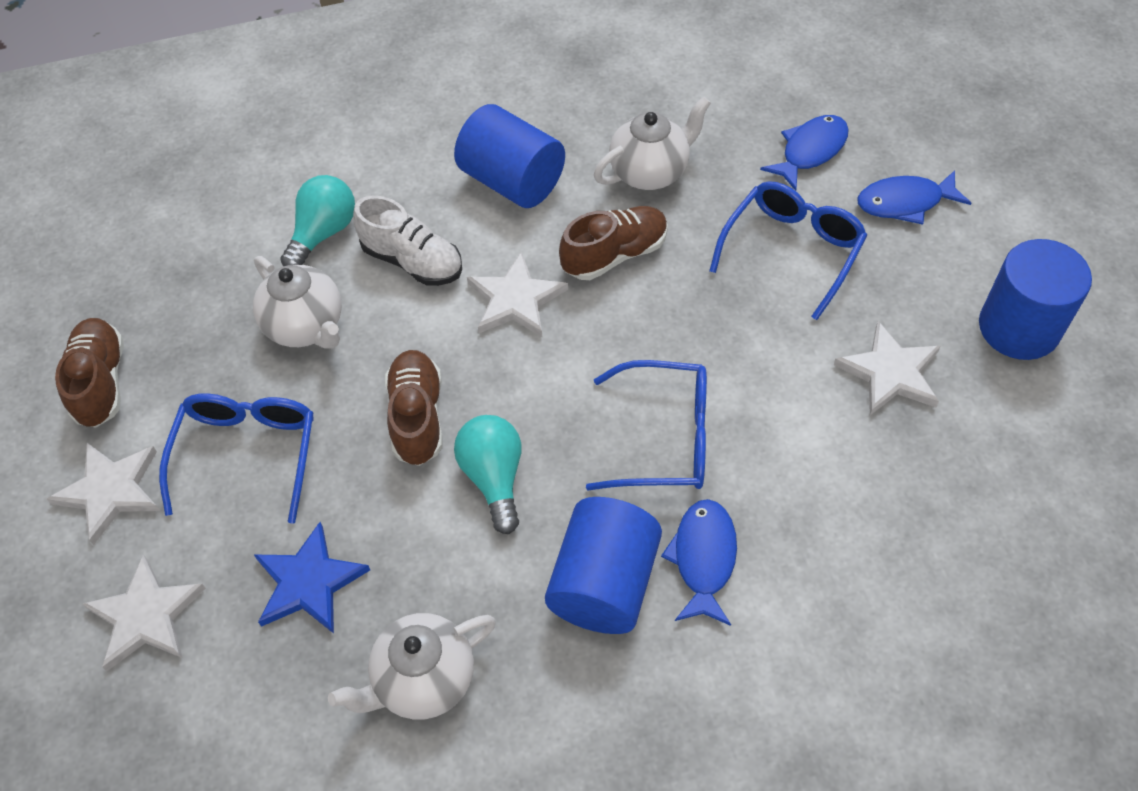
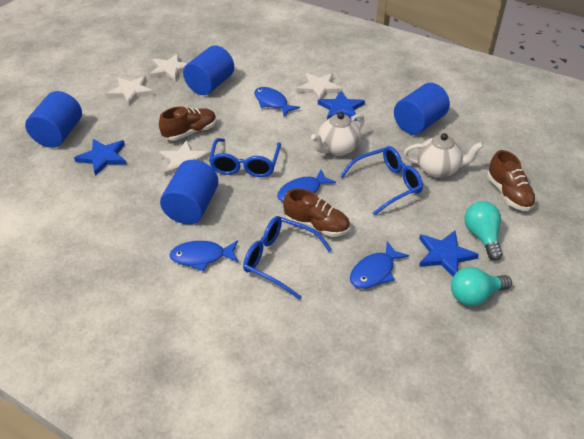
blue cylinder: [454,104,565,208] [545,497,662,634] [979,239,1092,360] = 3 -> [25,91,82,148] [160,160,219,224] [183,45,234,95] [394,83,450,135] = 4
blue fish: [661,499,737,626] [760,115,849,191] [857,170,971,225] = 3 -> [169,241,239,271] [254,87,300,117] [277,169,336,202] [350,241,409,289] = 4
blue star: [254,522,370,634] = 1 -> [74,139,127,176] [318,91,365,121] [419,231,479,276] = 3
white shoe: [353,195,462,286] = 1 -> none = 0
white teapot: [253,256,342,349] [328,613,496,719] [594,96,711,190] = 3 -> [311,112,365,156] [403,133,484,178] = 2

